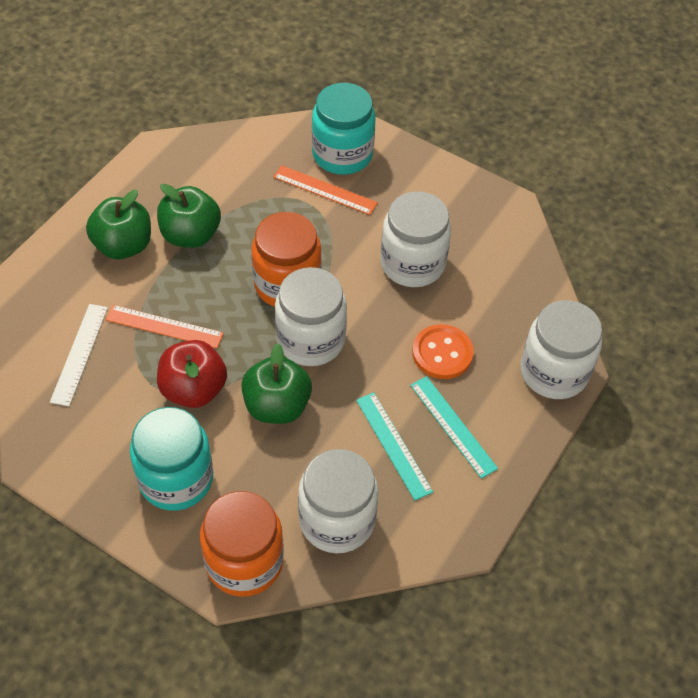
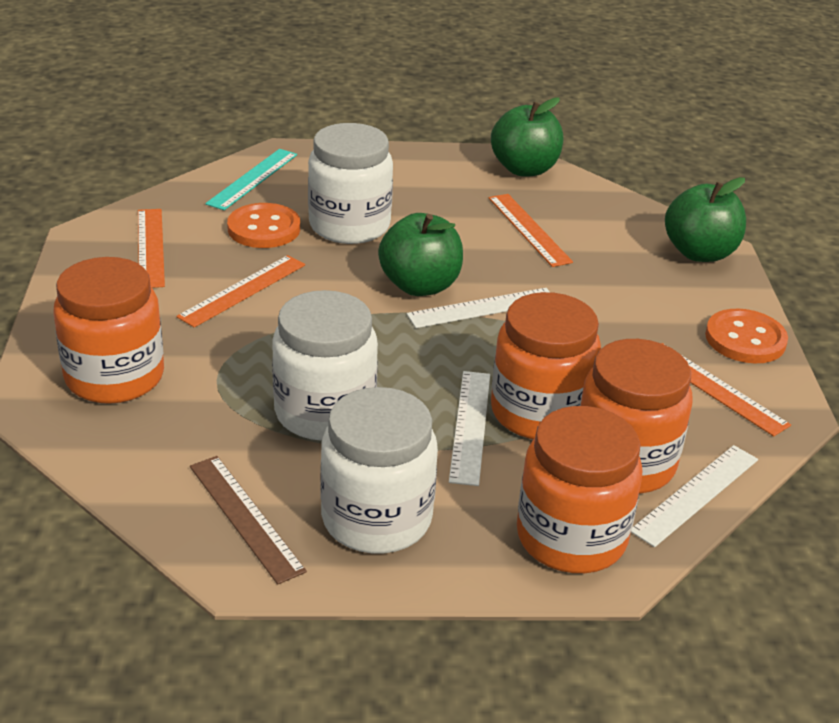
brown ruler: none = 0 -> [190,456,307,585] = 1
orange button: [412,324,474,379] = 1 -> [227,203,300,248] [705,309,788,363] = 2
orange jar: [200,491,284,597] [251,212,322,307] = 2 -> [53,257,164,404] [491,292,601,439] [517,406,643,573] [580,339,692,494] = 4
orange ruler: [106,305,224,349] [273,165,378,215] = 2 -> [138,209,165,288] [176,255,305,328] [489,194,573,267] [662,343,791,437] = 4
red apple: [157,340,227,408] = 1 -> none = 0
turquoise jar: [130,407,213,511] [312,83,376,175] = 2 -> none = 0
turquoise ruler: [356,392,433,500] [410,376,498,479] = 2 -> [205,149,297,210] = 1
white jar: [275,267,347,366] [298,449,379,553] [380,191,451,287] [520,300,602,399] = 4 -> [272,290,378,441] [308,123,393,244] [321,387,438,553] = 3
white ruler: [50,304,108,406] = 1 -> [407,288,550,328] [449,371,490,486] [631,445,758,547] = 3

